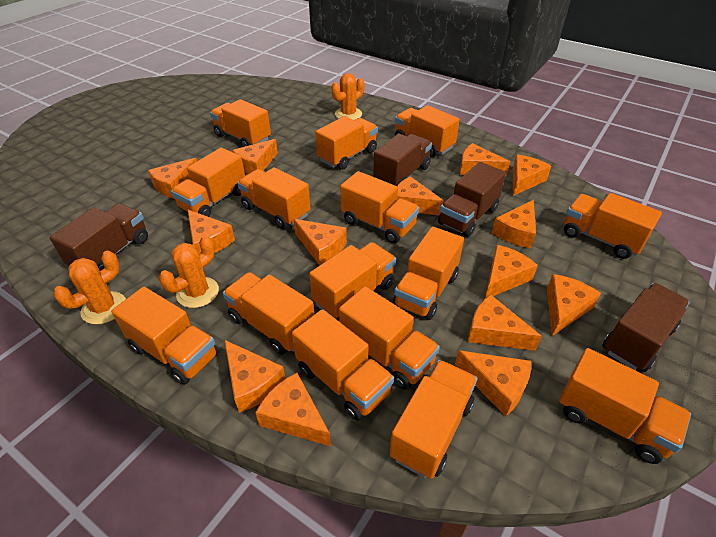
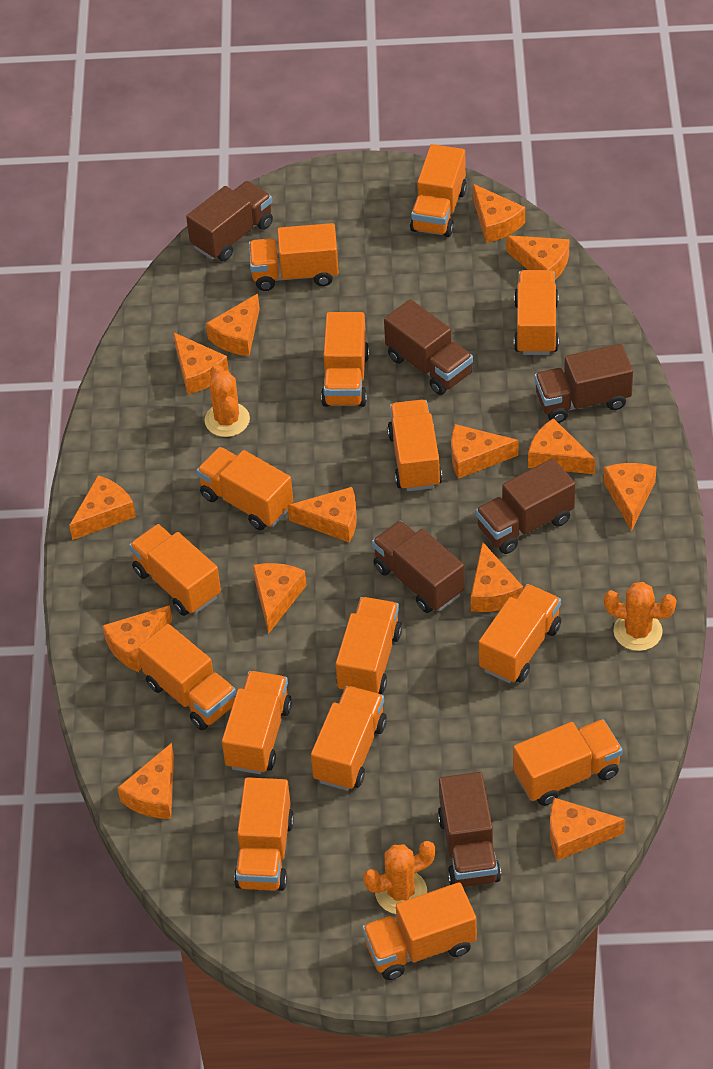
brown truck: [50,204,148,271] [373,134,432,186] [438,162,506,237] [602,283,690,372] = 4 -> [186,181,273,261] [372,521,465,613] [384,299,473,395] [438,772,501,887] [475,458,575,554] [535,344,633,423] = 6

